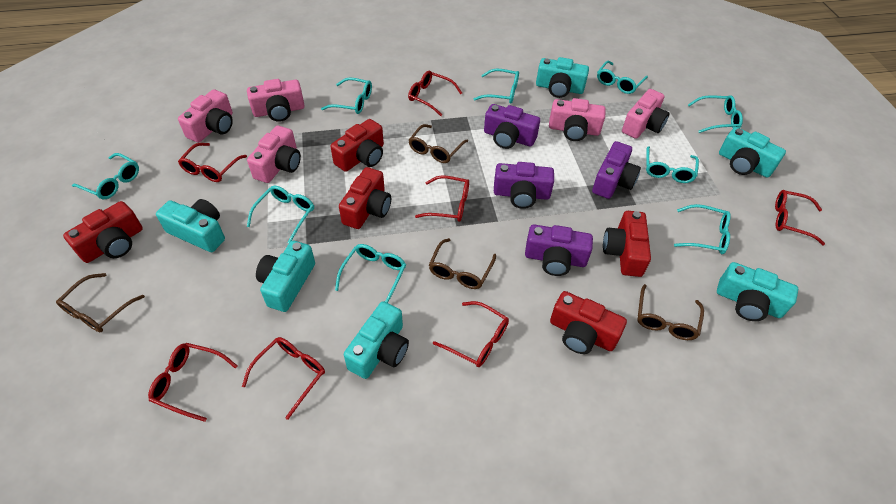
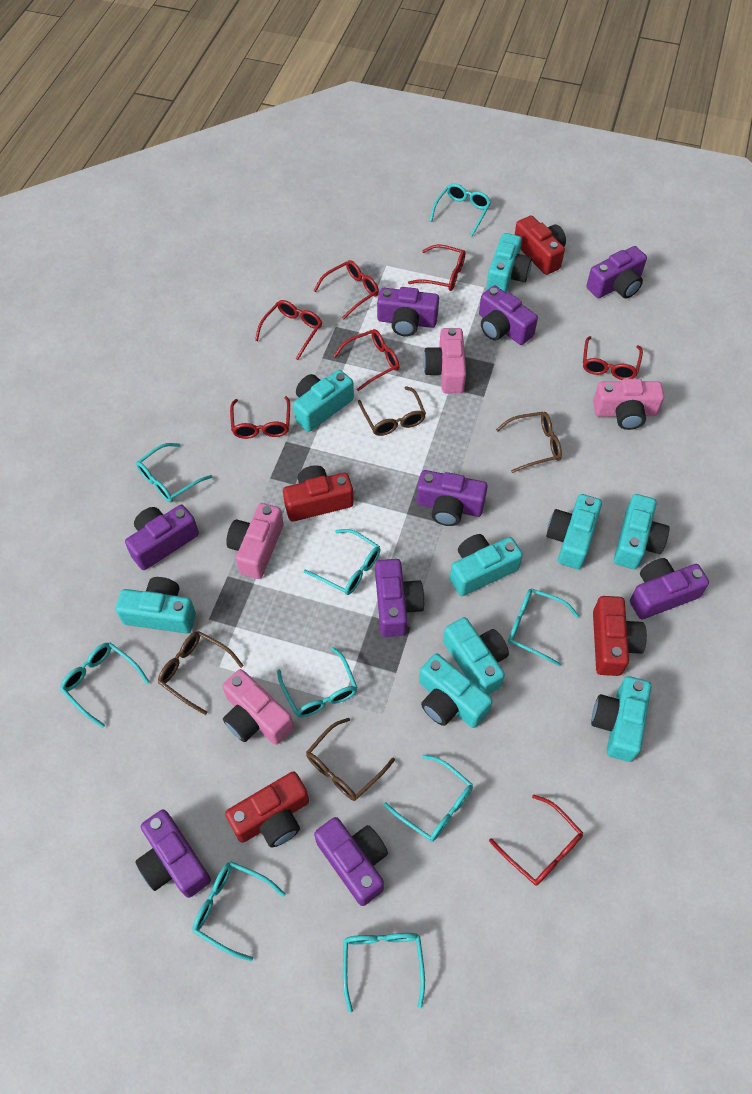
pink camera: [178,89,233,143] [247,79,305,122] [247,126,301,183] [549,98,606,141] [622,89,670,139] = 5 -> [222,669,294,745] [226,503,283,579] [423,328,466,393] [593,379,664,430] = 4
purple camera: [484,104,540,149] [494,162,554,209] [525,225,593,276] [592,141,641,199] = 4 -> [125,505,199,570] [135,810,211,898] [314,817,388,906] [376,559,425,637] [377,287,439,336] [416,470,488,526] [479,286,538,345] [586,246,647,298] [630,558,709,619] = 9
red camera: [63,201,143,263] [330,119,384,172] [339,167,391,229] [550,291,627,354] [603,211,651,277] = 5 -> [225,771,309,847] [283,465,354,522] [515,215,566,275] [593,596,647,676] = 4
turquoise camera: [156,199,225,252] [256,241,315,312] [344,301,409,379] [536,57,589,98] [717,262,798,321] [719,127,786,178] = 6 -> [116,577,196,634] [293,370,354,432] [419,654,493,728] [443,617,509,695] [450,534,523,596] [486,233,532,293] [546,494,602,569] [591,676,651,762] [614,494,670,569] = 9

